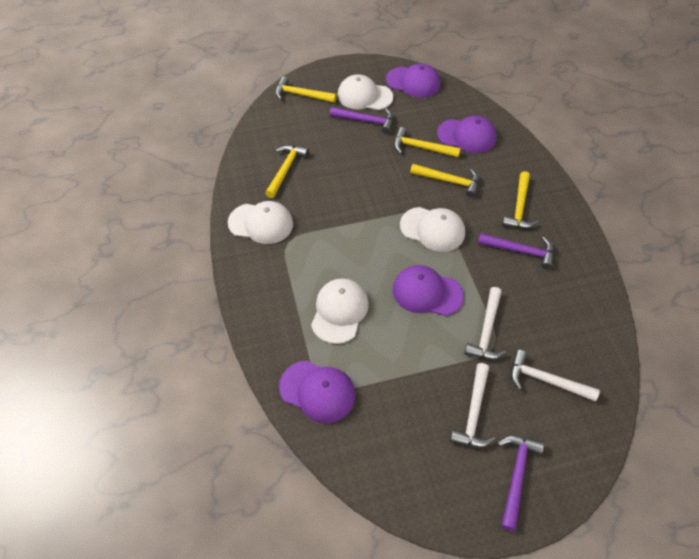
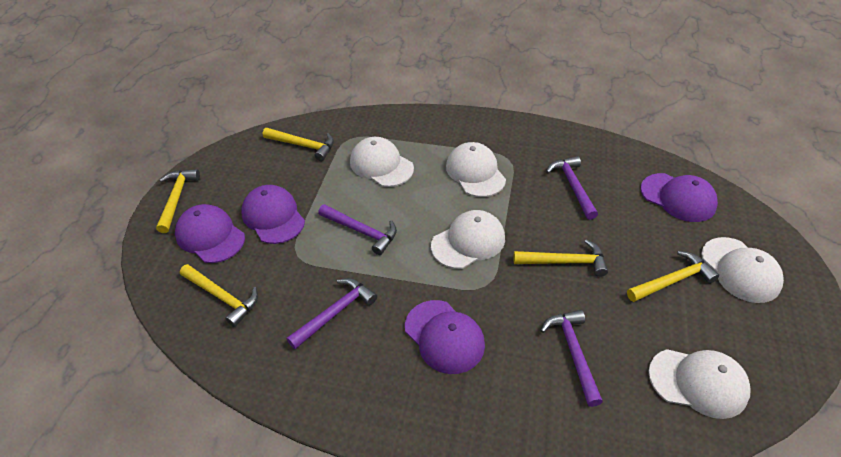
purple hammer: [330,107,393,134] [478,233,554,270] [498,435,544,531] = 3 -> [287,278,377,349] [318,204,397,255] [541,310,603,407] [546,156,598,220] = 4
white cap: [228,201,293,244] [311,278,369,344] [337,74,393,110] [400,207,465,252] = 4 -> [350,137,414,187] [431,210,505,269] [446,142,506,197] [648,349,751,419] [701,237,784,303] = 5
white hammer: [450,363,495,448] [464,287,506,360] [511,350,600,401] = 3 -> none = 0

